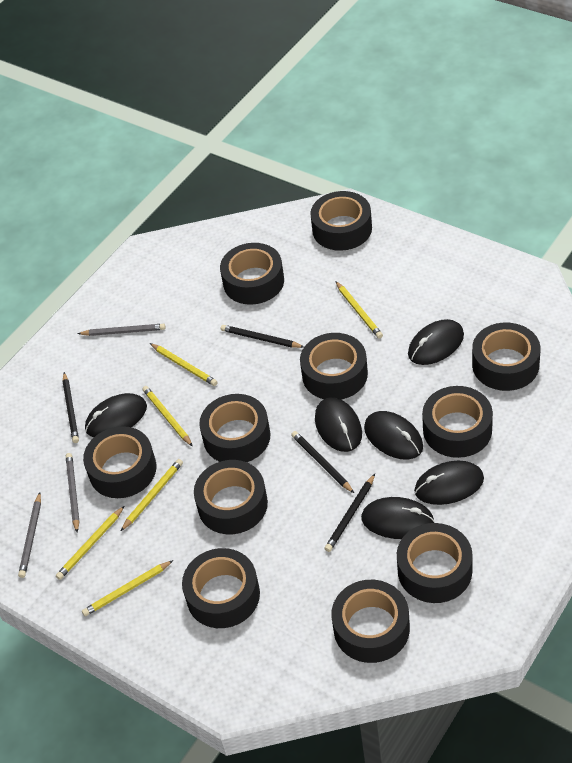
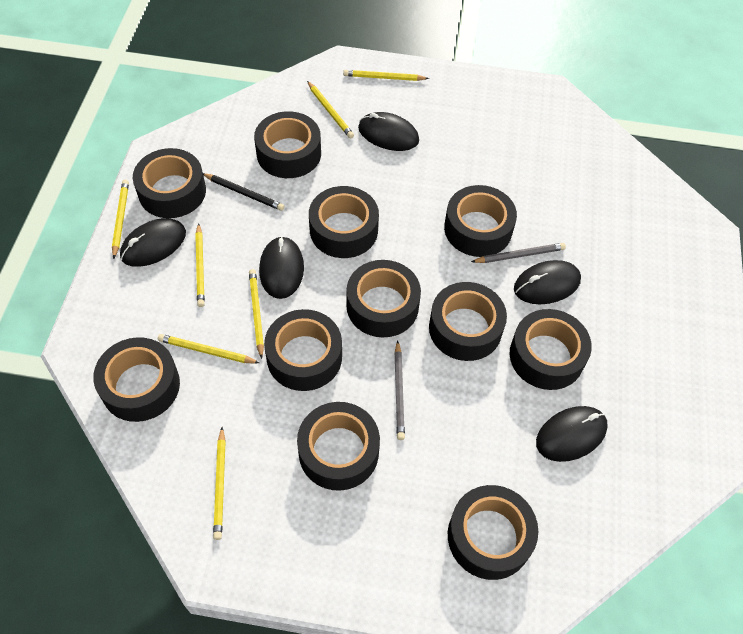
black mouse: [85,393,147,437] [315,397,362,452] [361,497,435,539] [364,411,423,460] [408,319,464,365] [414,461,484,505] = 6 -> [120,218,186,267] [259,236,304,299] [358,112,419,151] [514,260,581,304] [536,406,608,462] = 5
black pencil: [63,372,79,443] [221,325,304,348] [291,431,354,493] [325,474,375,552] = 4 -> [203,173,284,211] = 1
grey pencil: [18,492,41,578] [66,453,79,533] [77,324,165,336] = 3 -> [394,340,405,440] [471,243,566,263] = 2
yellow pencil: [56,506,124,580] [82,560,174,616] [120,459,183,532] [142,386,193,447] [150,343,218,386] [336,281,383,339] = 6 -> [112,180,129,259] [158,334,259,364] [195,223,205,307] [213,427,225,540] [249,269,264,359] [307,81,354,139] [343,70,429,81] = 7

